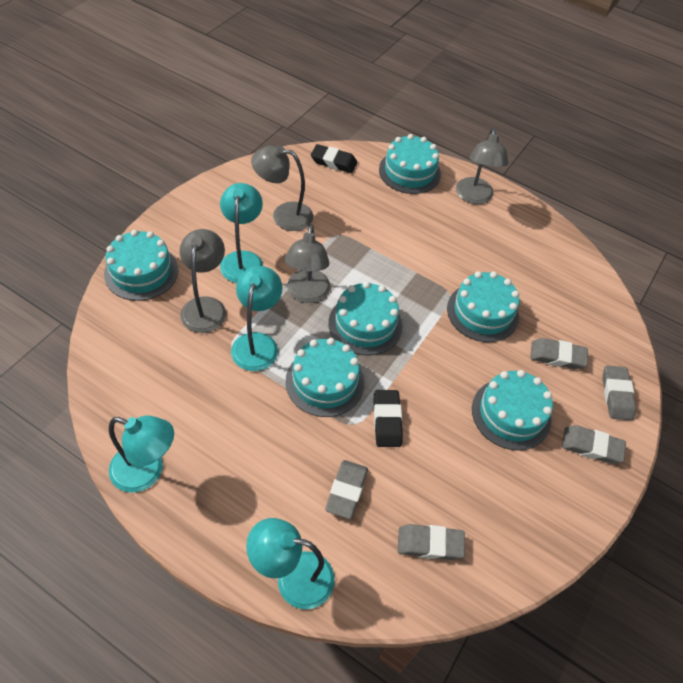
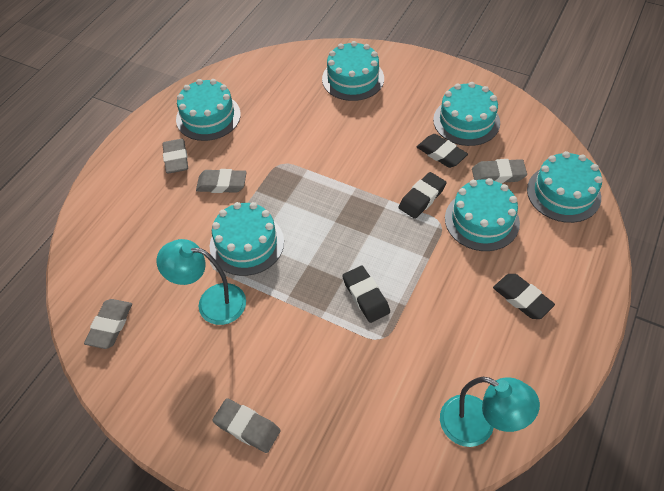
black eraser: [311,144,357,173] [373,390,403,447] = 2 -> [342,266,390,323] [398,172,447,219] [417,134,468,168] [493,274,555,319] = 4
grey lamp: [180,229,226,333] [251,145,313,231] [285,225,330,303] [456,128,508,204] = 4 -> none = 0
turquoise lamp: [109,416,174,492] [220,183,263,283] [231,266,282,371] [246,518,335,609] = 4 -> [156,239,246,325] [440,377,540,447] = 2

